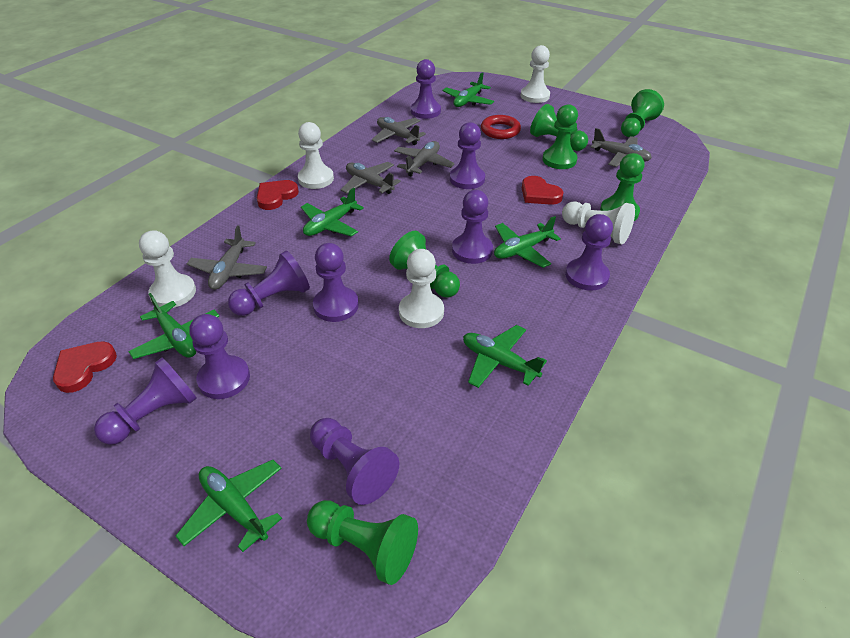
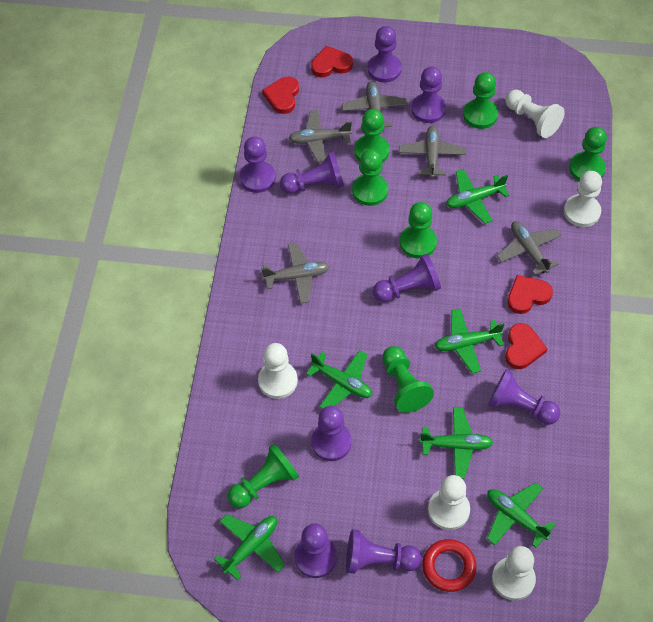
green pawn: [307,500,418,585] [389,231,460,297] [530,104,588,151] [542,104,578,169] [600,153,644,221] [621,89,664,137] = 6 -> [228,444,299,508] [352,149,388,206] [354,109,390,163] [382,346,434,413] [400,202,437,258] [463,72,498,129] [569,127,607,181] = 7
red heart: [53,341,117,393] [257,180,299,210] [522,176,564,205] = 3 -> [262,77,299,114] [311,46,353,77] [505,323,548,369] [507,275,553,314] = 4

